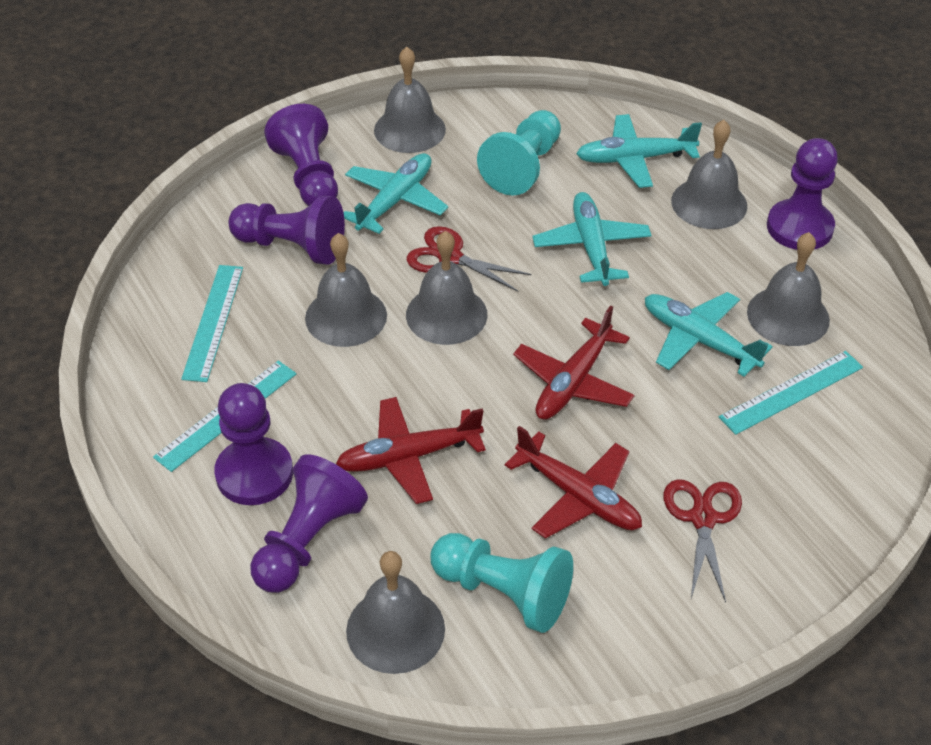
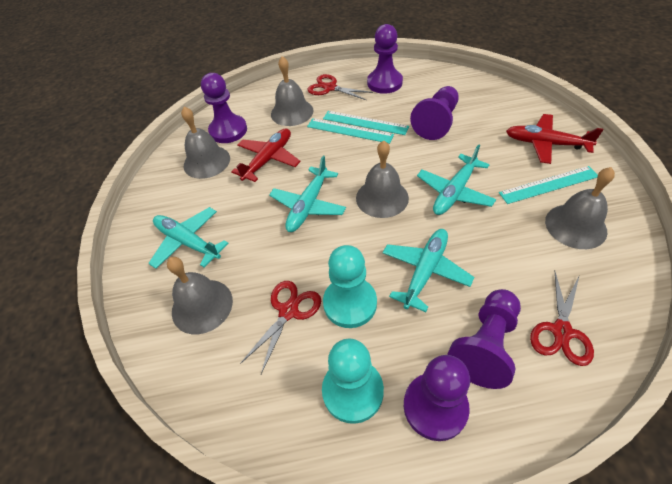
grey bell: [305,233,387,347] [346,551,445,674] [374,47,446,153] [406,231,487,345] [671,120,747,229] [747,232,830,346] = 6 -> [167,257,233,334] [181,107,230,179] [271,56,313,126] [356,141,409,218] [545,167,615,249] = 5
red plane: [336,397,486,504] [505,426,642,539] [513,305,635,420] = 3 -> [231,128,301,182] [506,114,603,164] = 2
red scissors: [407,226,531,292] [664,479,742,603] = 2 -> [240,281,321,374] [308,74,373,100] [530,270,594,366] = 3

